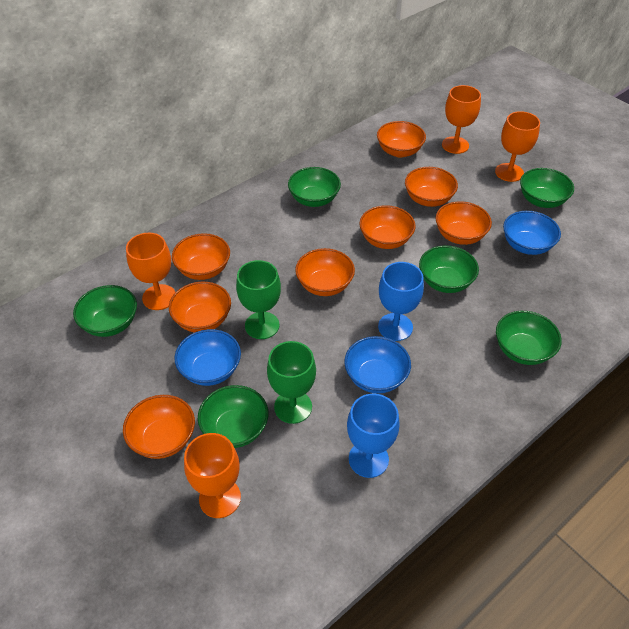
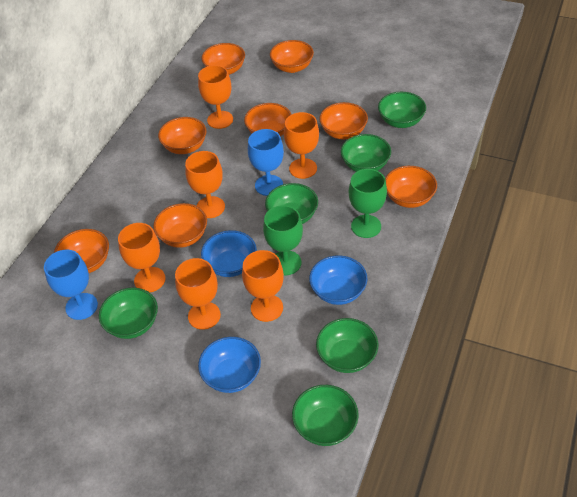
orange goblet: [126,233,175,310] [184,433,241,518] [442,85,481,154] [495,111,540,182] = 4 -> [118,223,166,292] [175,258,221,330] [185,151,225,218] [198,65,233,129] [242,250,284,322] [284,112,319,179] = 6

